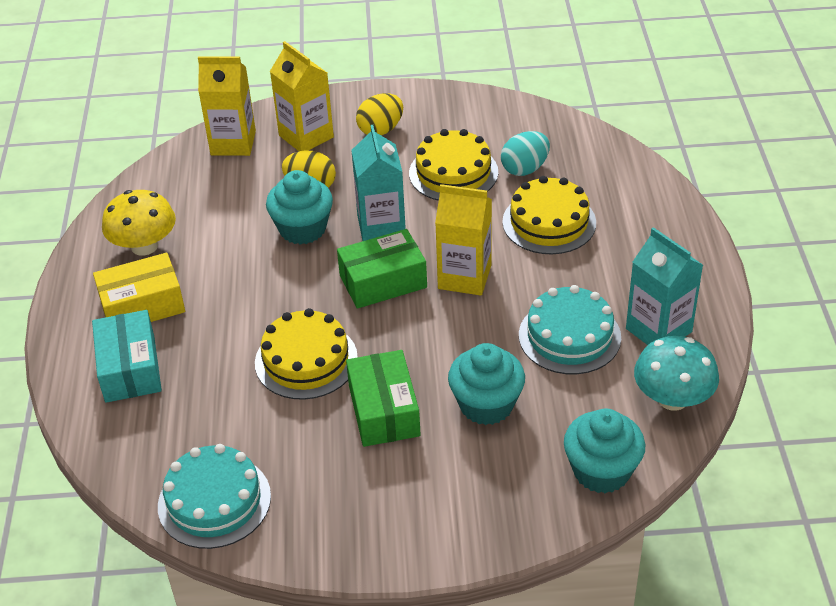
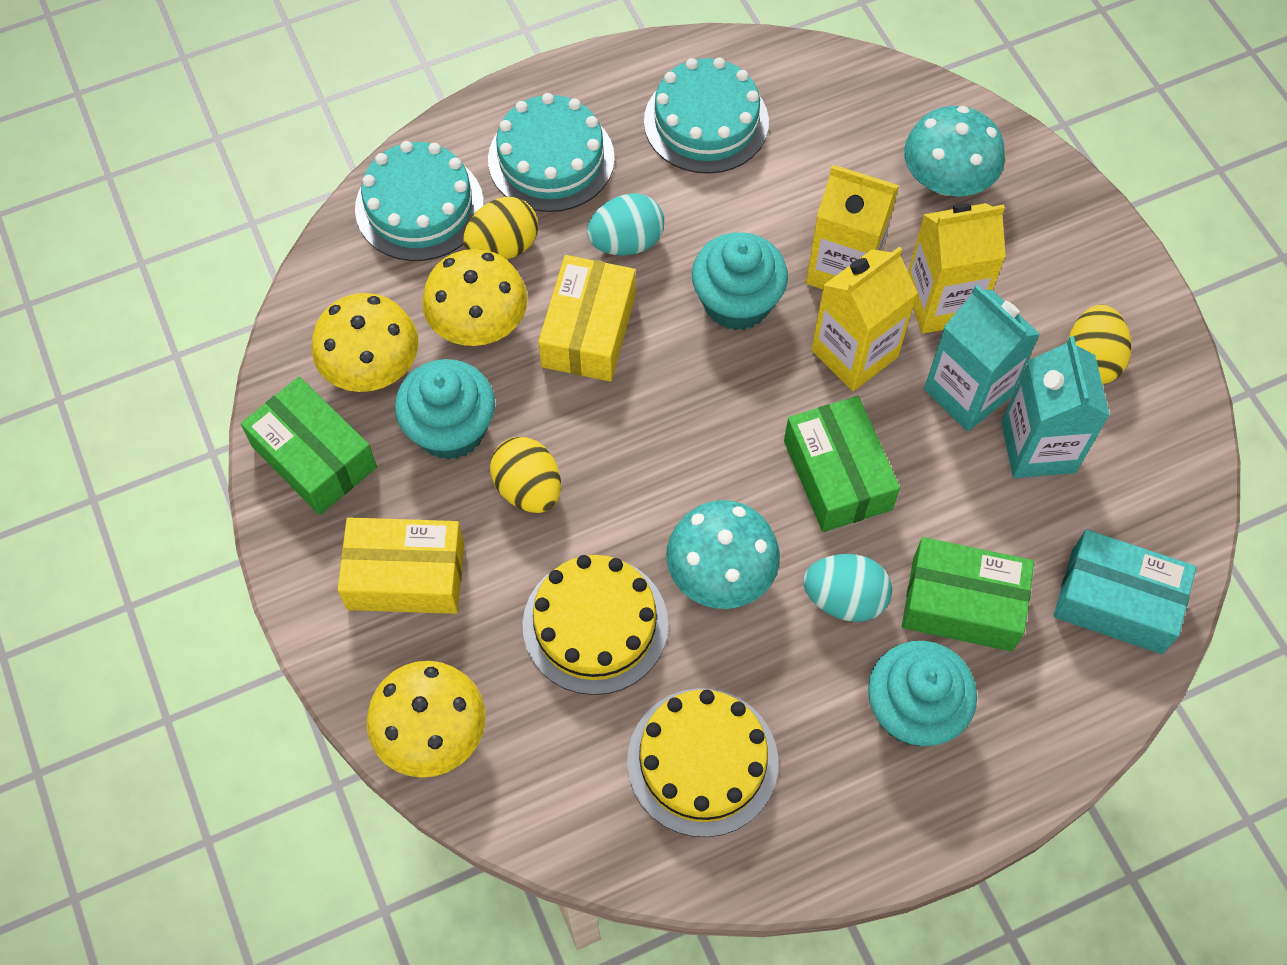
green box: [337,229,427,309] [346,350,421,447] = 2 -> [241,377,377,515] [784,396,900,532] [902,537,1034,651] = 3
turquoise cake: [158,444,271,549] [519,285,621,374] = 2 -> [355,141,484,261] [488,93,615,212] [644,57,769,174] = 3
turquoise egg: [501,131,550,176] = 1 -> [587,193,664,256] [803,554,892,622] = 2
turquoise mushroom: [634,336,719,411] = 1 -> [666,500,780,609] [904,106,1005,196] = 2
yellow box: [93,253,185,322] = 1 -> [338,517,464,614] [538,255,636,382] = 2
yellow cake: [255,308,357,400] [409,129,498,201] [502,176,596,254] = 3 -> [523,555,668,695] [627,688,778,837] = 2
yellow egg: [282,150,336,188] [356,93,403,135] = 2 -> [463,197,538,260] [490,437,561,513] [1068,305,1131,384] = 3
yellow mushroom: [102,190,176,256] = 1 -> [312,293,418,392] [367,661,486,778] [422,249,528,346] = 3

